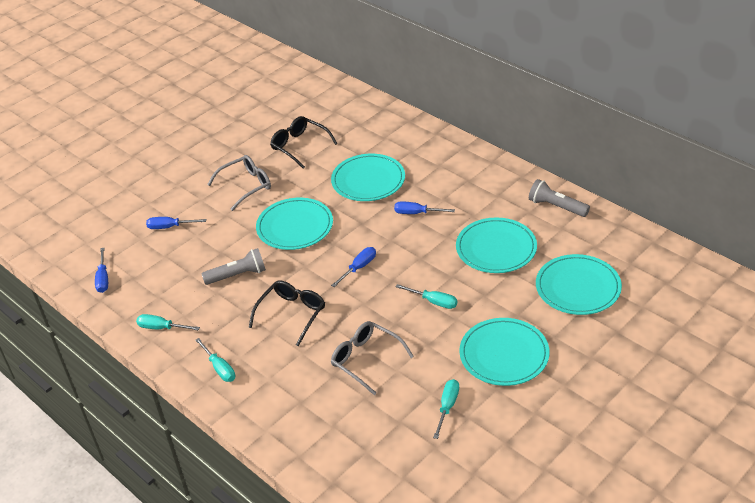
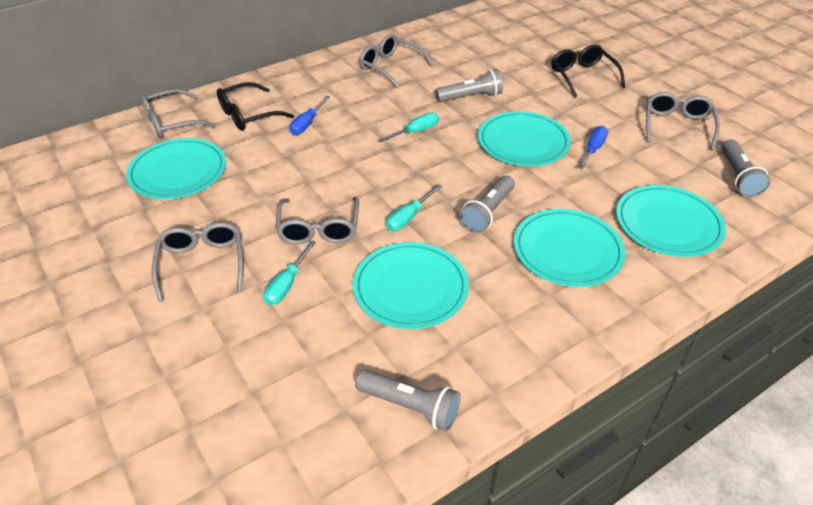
blue screwdriver: [95,248,108,293] [146,217,206,229] [331,247,376,287] [394,202,455,214] = 4 -> [289,96,330,135] [578,126,608,169] = 2
grey flashlight: [201,248,266,285] [529,179,590,217] = 2 -> [355,369,460,431] [436,69,503,102] [460,176,515,233] [721,139,770,197] = 4
grey glasses: [207,155,271,211] [331,321,414,395] = 2 -> [141,89,217,139] [152,222,243,302] [276,197,359,244] [360,34,433,89] [646,92,720,150] = 5
turquoise screwdriver: [136,314,200,331] [195,338,235,382] [395,284,457,309] [433,379,459,439] = 4 -> [263,241,316,305] [378,112,439,142] [386,185,442,231] = 3

